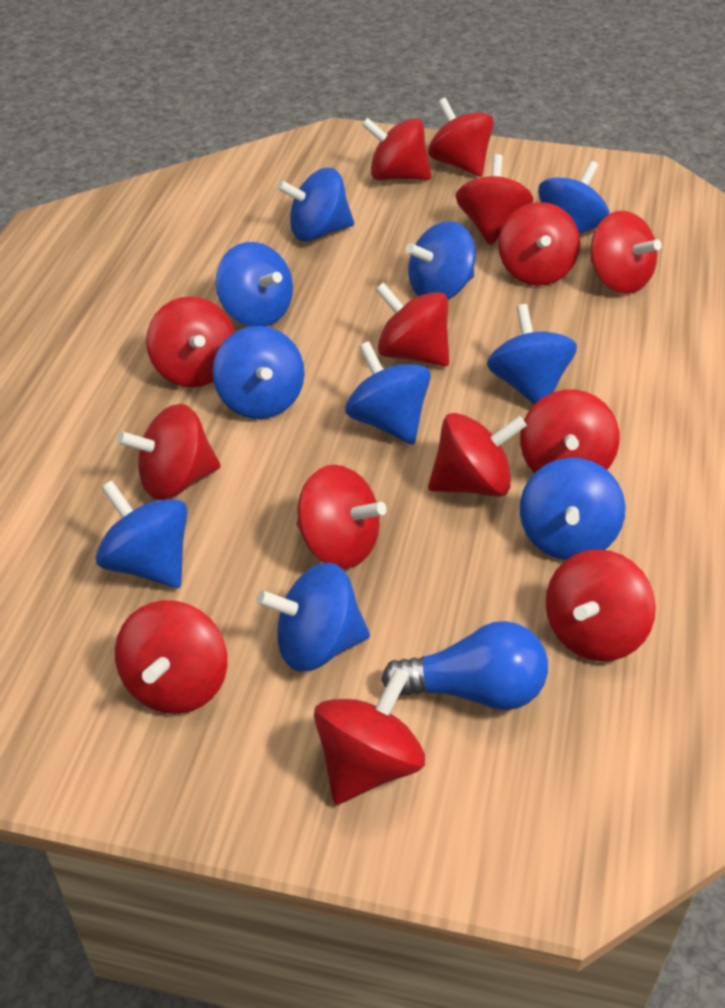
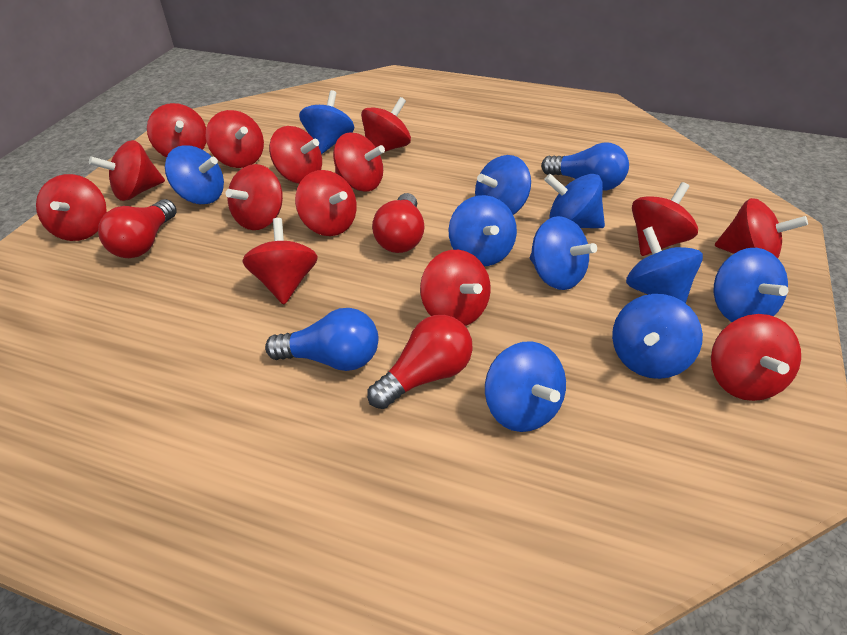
blue light bulb: [381,621,548,710] = 1 -> [265,308,379,371] [541,142,629,191] = 2
red light bulb: none = 0 -> [98,199,177,258] [367,315,473,409] [372,193,424,253] = 3

